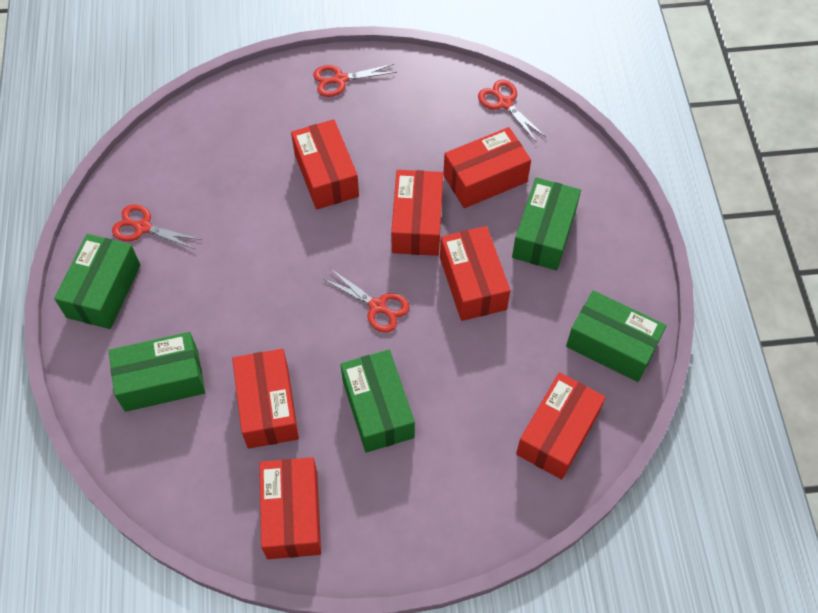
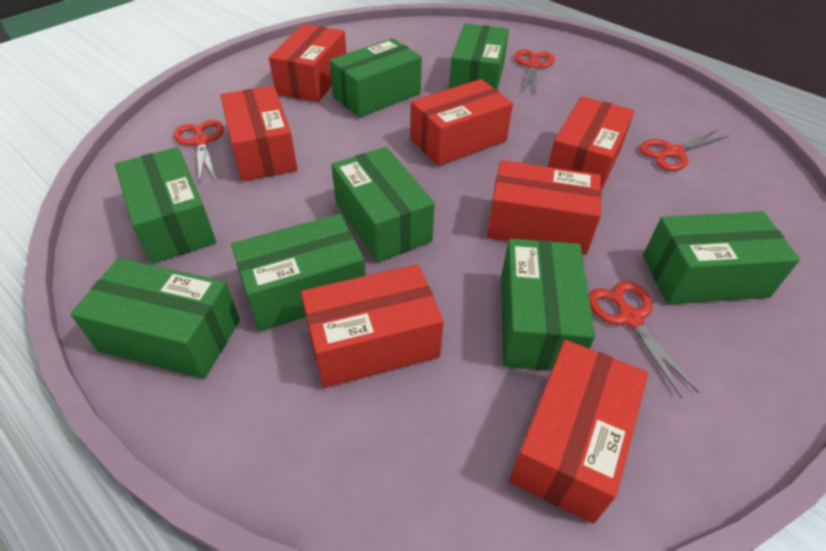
green box: [54,234,140,329] [109,332,205,412] [340,350,415,453] [512,177,581,271] [566,290,666,382] = 5 -> [70,258,240,379] [115,147,216,264] [231,214,366,332] [329,38,422,118] [331,147,435,263] [449,24,509,90] [501,239,595,371] [643,211,800,304] = 8

